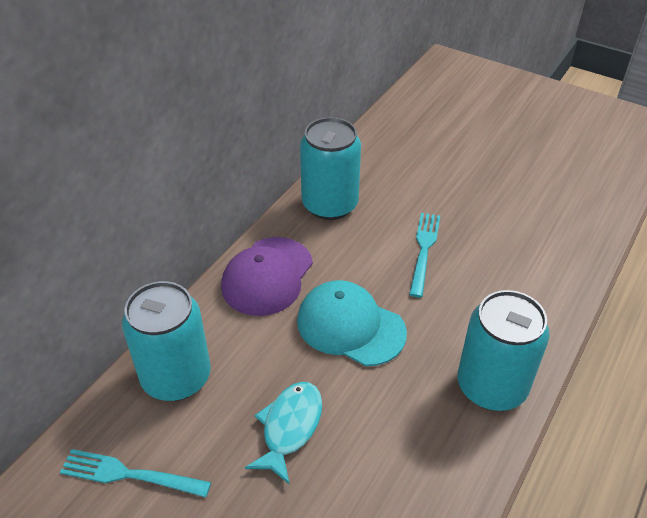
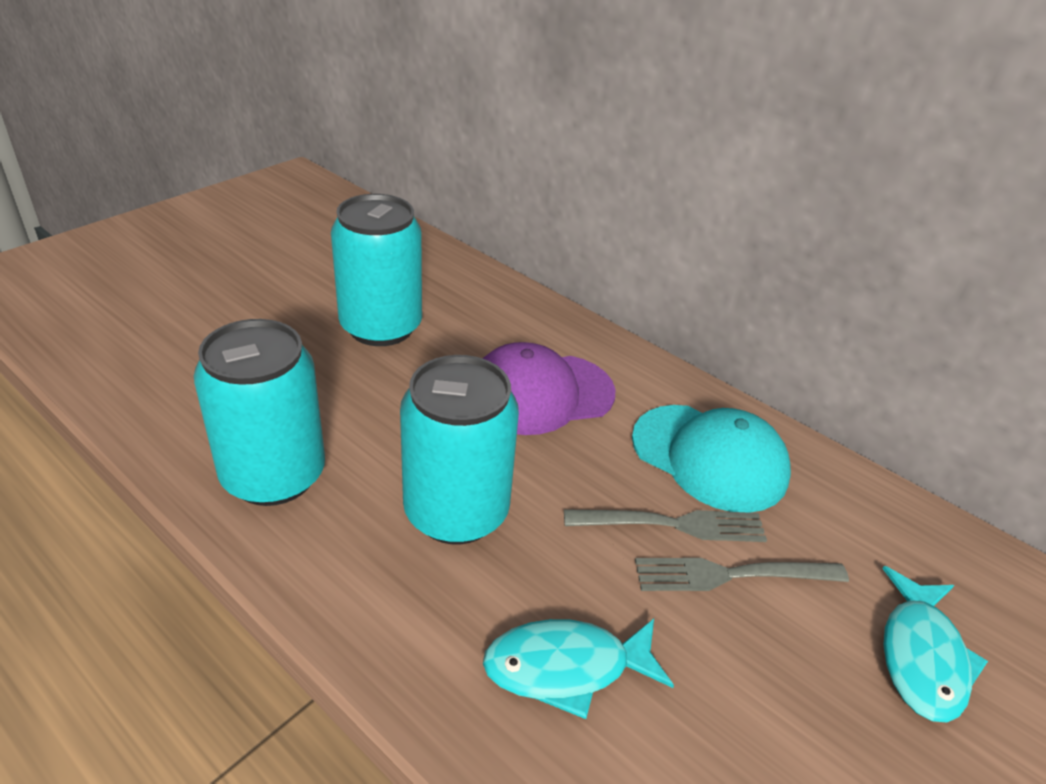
grey fork: none = 0 -> [564,509,767,542] [635,558,849,591] = 2
turquoise fish: [245,382,322,485] = 1 -> [483,619,674,719] [883,566,988,722] = 2
turquoise fork: [60,449,211,497] [409,213,440,298] = 2 -> none = 0

